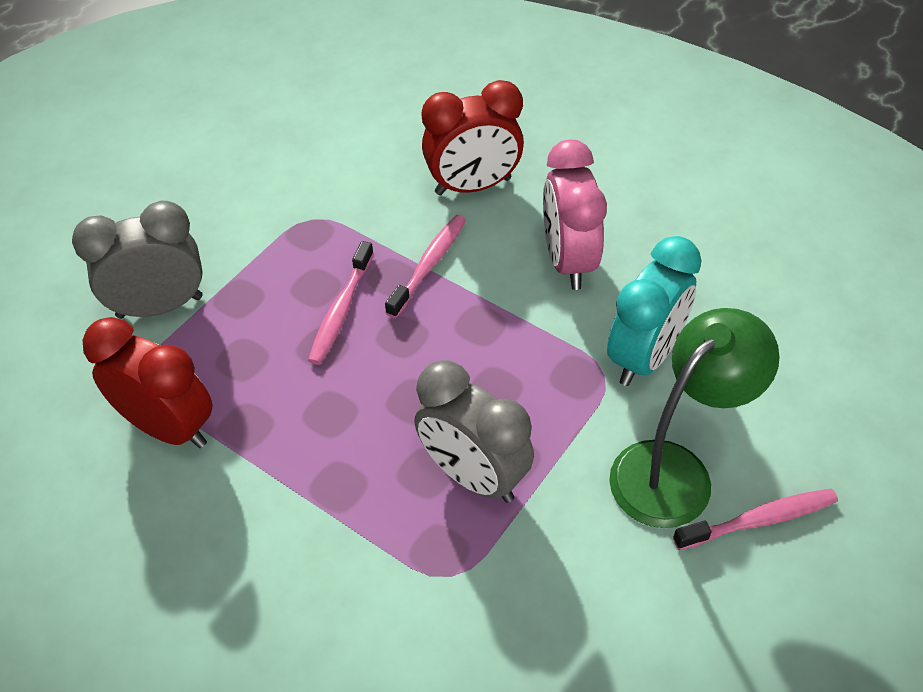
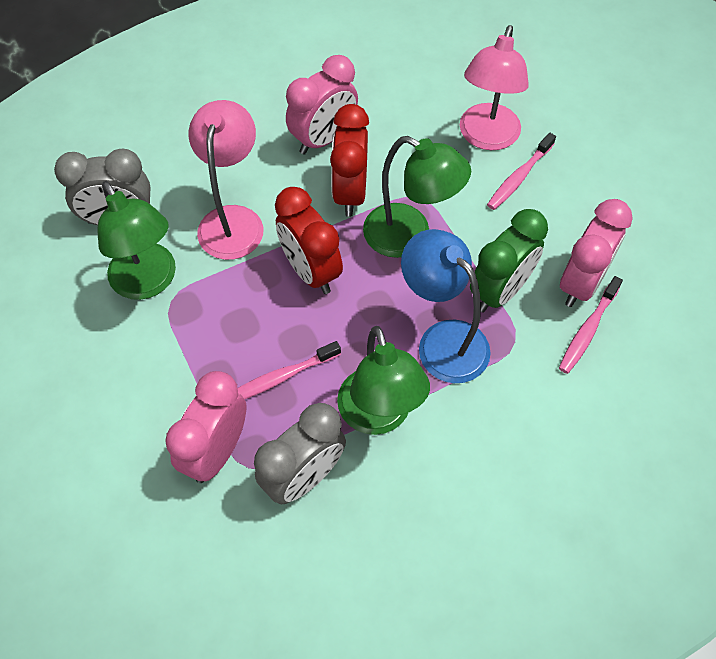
blue lamp: none = 0 -> [401,229,491,383] = 1
green clock: none = 0 -> [470,209,548,313] = 1
green lamp: [609,308,780,528] = 1 -> [97,181,176,300] [337,326,430,435] [363,136,471,258] = 3
pink clock: [543,140,607,290] = 1 -> [165,371,247,483] [286,55,358,154] [560,199,632,307] = 3
pink lamp: none = 0 -> [189,100,263,260] [460,25,529,150] = 2
turquoise clock: [607,236,702,386] = 1 -> none = 0

